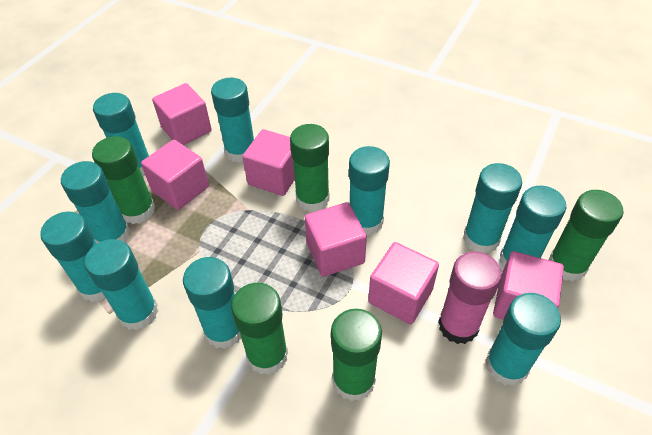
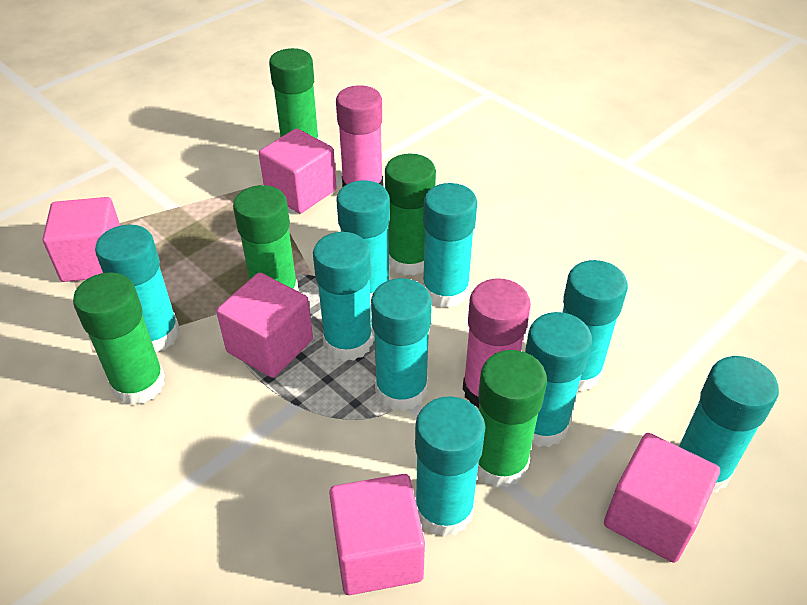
pink cube: [141,140,209,210] [152,83,212,145] [242,129,295,196] [305,202,367,277] [368,242,439,324] [493,251,564,320] = 6 -> [43,197,120,282] [216,272,313,378] [259,128,337,213] [329,474,425,595] [604,433,720,563] = 5
pink glue stick: [438,252,502,344] = 1 -> [336,85,383,187] [463,279,531,409] = 2
turquoise glue stick: [40,212,106,302] [61,161,131,243] [85,239,159,331] [93,93,149,176] [183,257,241,349] [211,78,254,163] [349,146,390,235] [463,163,522,253] [485,293,561,386] [499,186,566,268] = 10 -> [95,224,180,353] [313,232,373,361] [336,180,390,304] [371,278,432,411] [415,396,485,537] [423,183,477,308] [525,312,592,447] [563,260,628,392] [679,356,779,493] = 9

